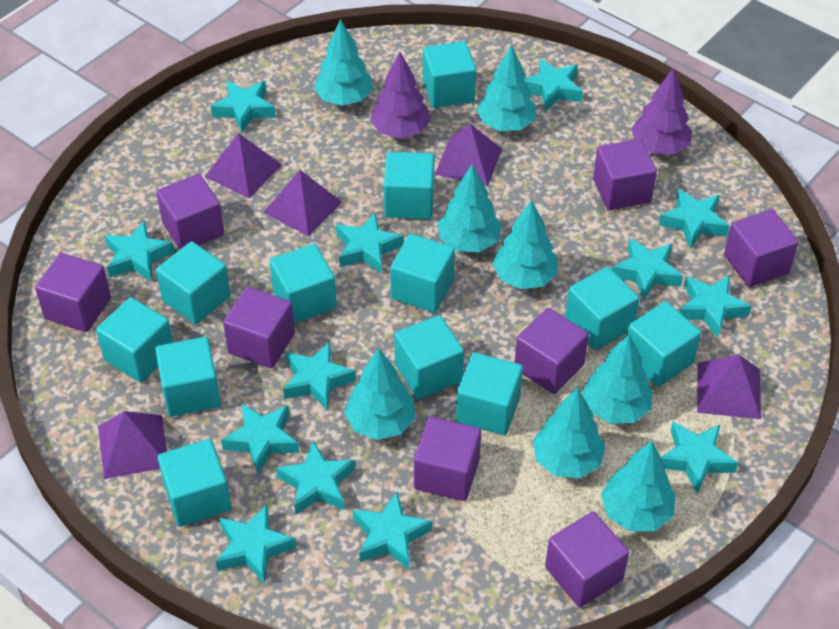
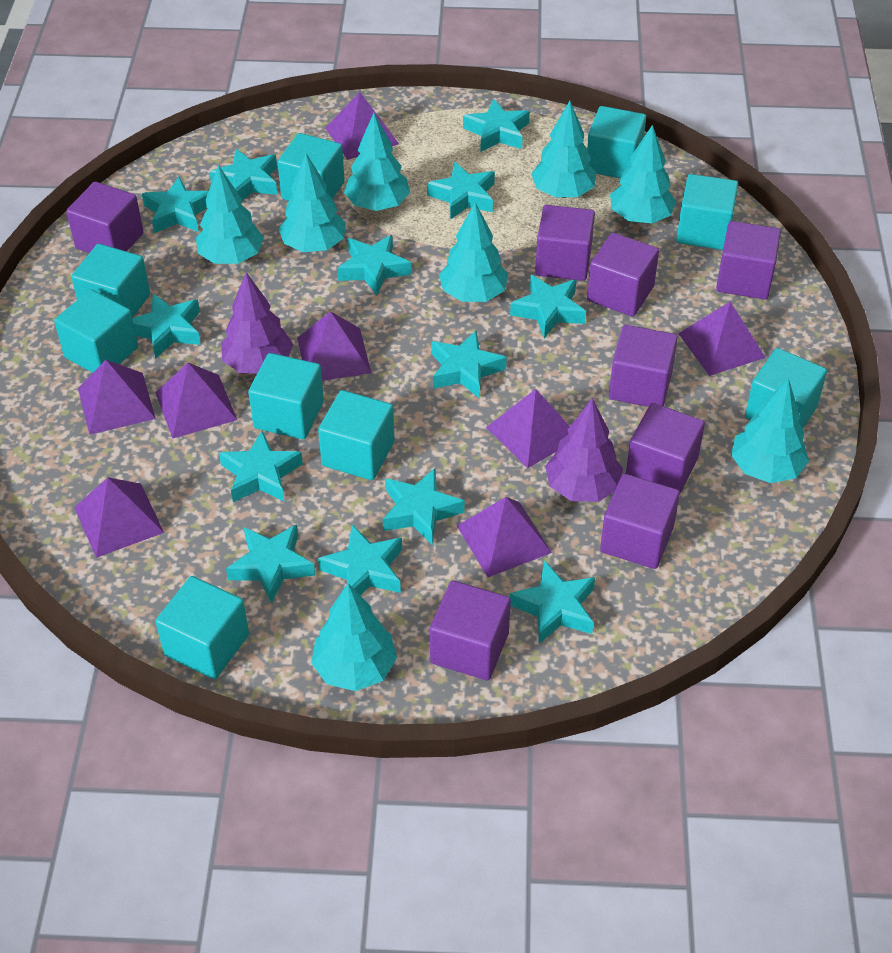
purple pyramid: [98,411,167,479] [205,133,282,198] [263,170,342,236] [435,124,502,186] [697,355,761,419] = 5 -> [74,477,164,558] [78,360,156,435] [155,363,237,438] [297,311,371,381] [325,92,399,160] [457,497,552,577] [486,389,570,468] [678,302,766,376] = 8
turquoise cube: [96,297,173,383] [155,337,221,417] [156,241,231,324] [158,439,231,527] [270,244,337,324] [384,152,434,219] [390,234,455,313] [394,315,464,399] [423,41,476,108] [456,352,523,435] [565,267,639,350] [627,301,701,387] = 12 -> [54,289,138,373] [71,244,150,318] [155,576,249,679] [248,353,324,440] [277,133,345,201] [318,390,394,480] [587,106,646,178] [676,174,738,250] [745,348,827,429] = 9

